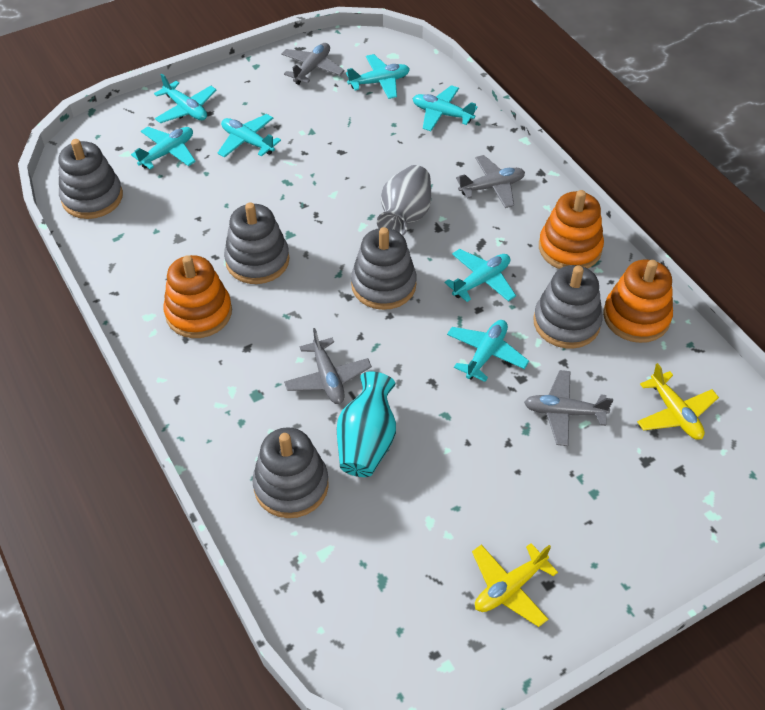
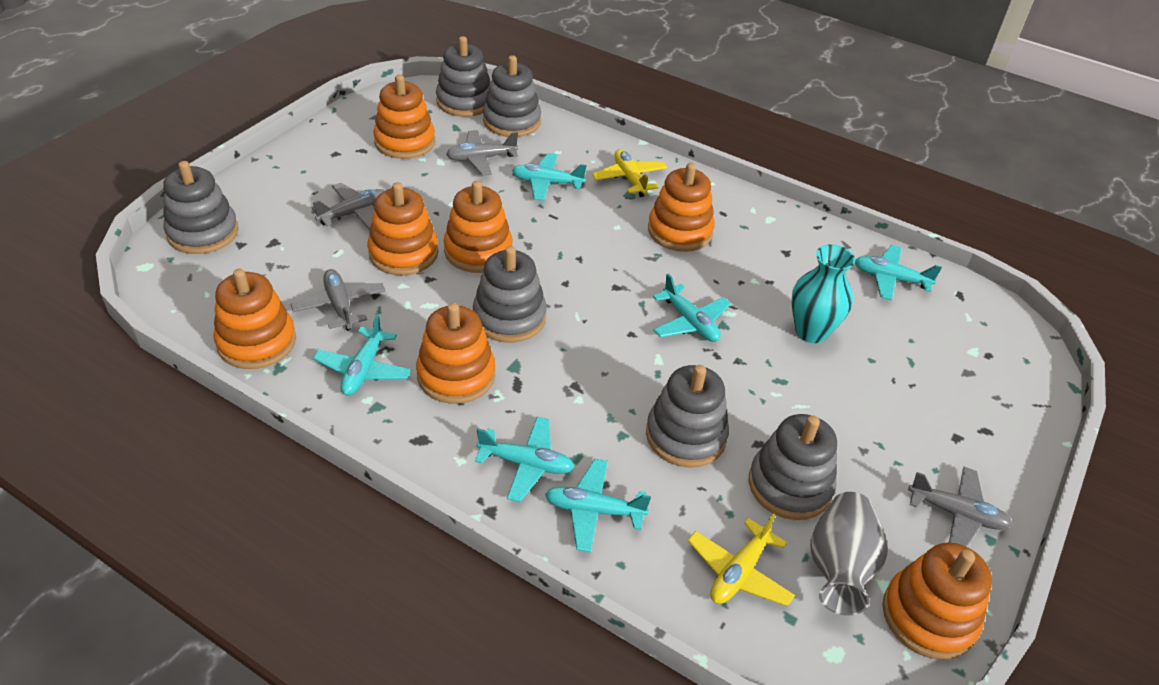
grey stacking toy: [59,139,123,219] [224,202,290,284] [252,427,329,518] [351,227,417,310] [533,265,603,349] = 5 -> [163,161,239,254] [436,36,490,117] [473,246,547,343] [483,55,541,137] [646,365,729,468] [748,414,837,520] = 6
orange stacking toy: [163,255,232,338] [539,190,604,269] [603,260,673,343] = 3 -> [213,269,296,369] [367,182,438,275] [373,74,435,159] [416,303,495,404] [444,181,513,273] [648,163,715,252] [882,542,992,660] = 7
turquoise plane: [131,127,196,169] [154,73,217,123] [218,114,281,158] [346,54,410,99] [413,85,478,131] [445,249,516,302] [447,320,529,382] = 7 -> [313,314,411,395] [475,417,574,502] [512,153,587,201] [545,459,651,552] [653,274,731,342] [855,245,942,300] = 6

